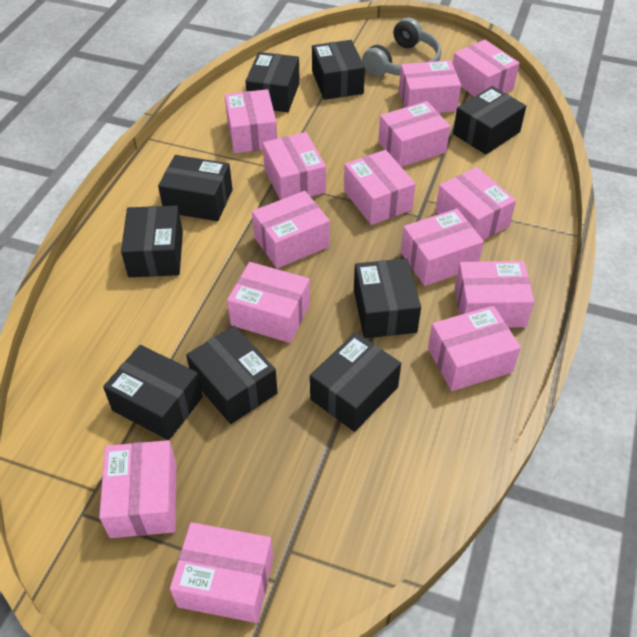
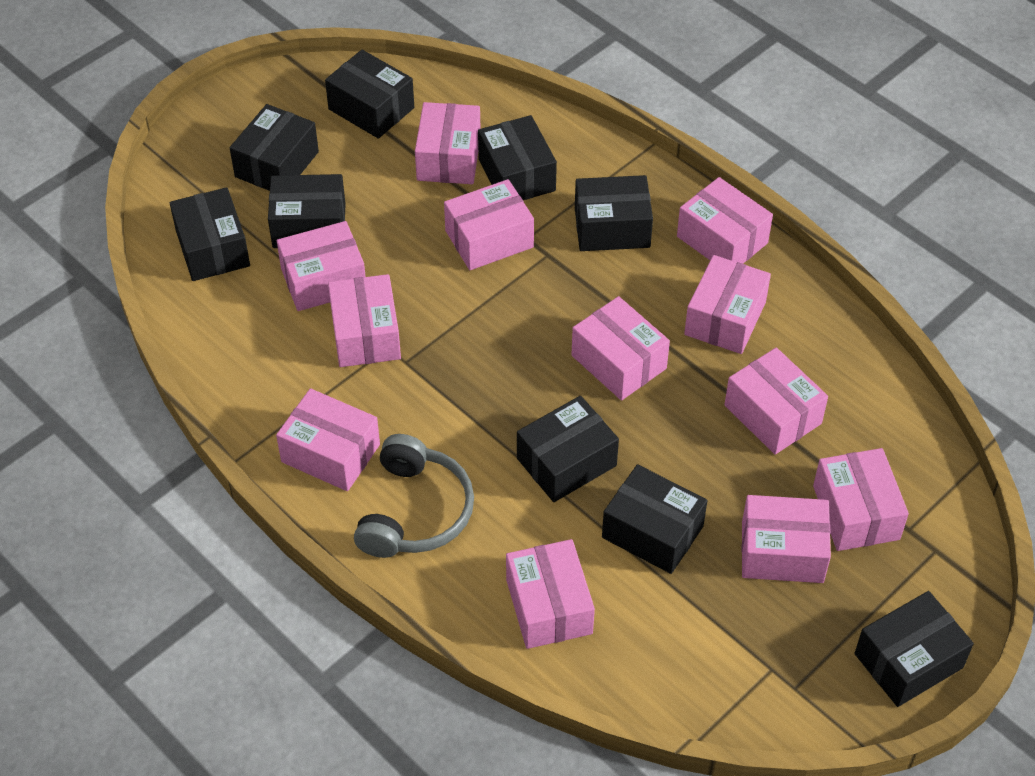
pink box: [99,440,176,538] [170,522,273,623] [225,89,277,153] [227,262,310,343] [252,191,330,268] [263,132,326,200] [344,150,416,225] [378,101,450,167] [399,60,461,113] [401,209,484,286] [428,305,521,391] [435,167,516,240] [453,40,519,97] [455,261,534,328] = 14 -> [276,389,380,491] [277,221,366,311] [328,274,401,367] [415,102,481,184] [444,179,534,270] [506,539,595,649] [571,296,670,400] [677,177,773,264] [684,255,771,354] [724,348,828,455] [742,495,831,583] [813,448,909,551] = 12

